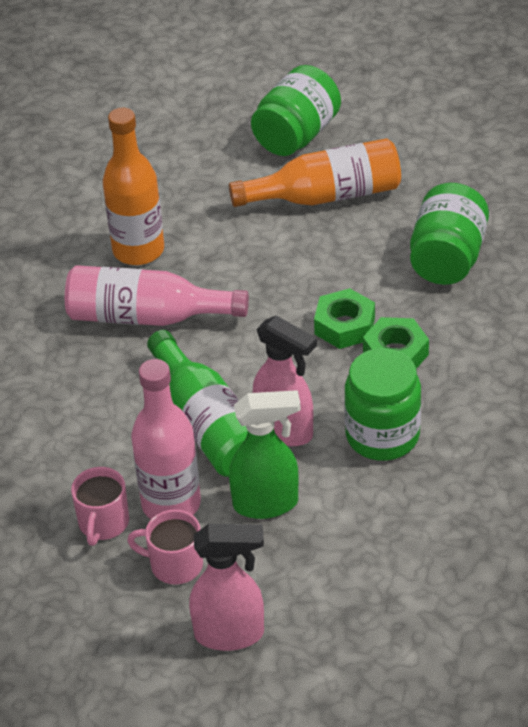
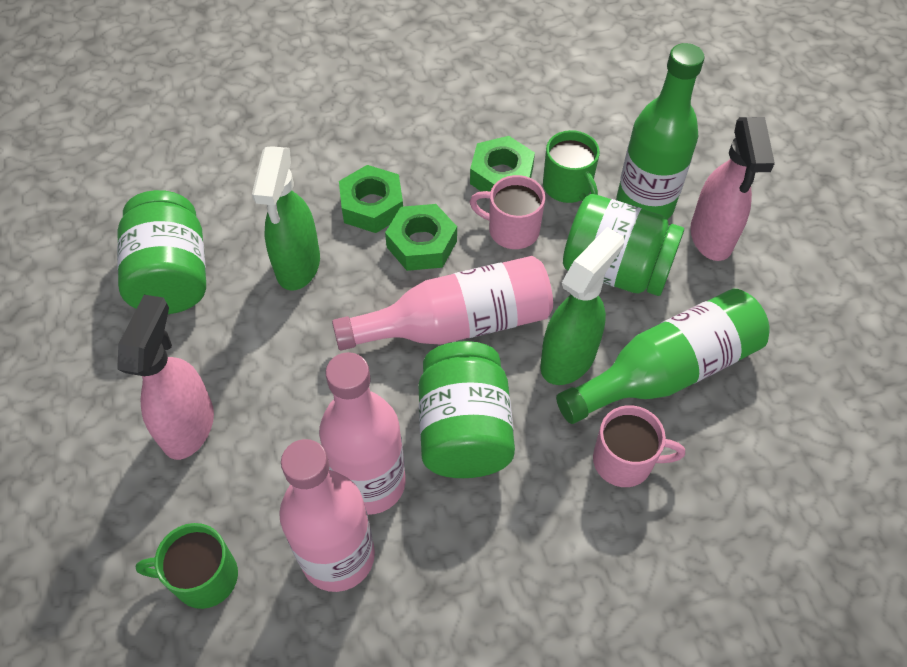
green bottle: [147,330,248,477] = 1 -> [556,289,769,424] [616,43,705,220] = 2
green mug: none = 0 -> [136,523,238,609] [543,130,600,203] = 2
green nut: [314,288,375,349] [363,317,429,369] = 2 -> [339,165,403,233] [385,204,457,271] [470,136,535,192] = 3
green spray bottle: [229,390,301,519] = 1 -> [252,146,320,291] [540,227,624,385] = 2
orange bottle: [103,108,164,265] [229,138,401,207] = 2 -> none = 0
pink bottle: [65,265,249,326] [131,359,201,519] = 2 -> [279,439,375,592] [319,352,406,515] [332,256,553,350] = 3

